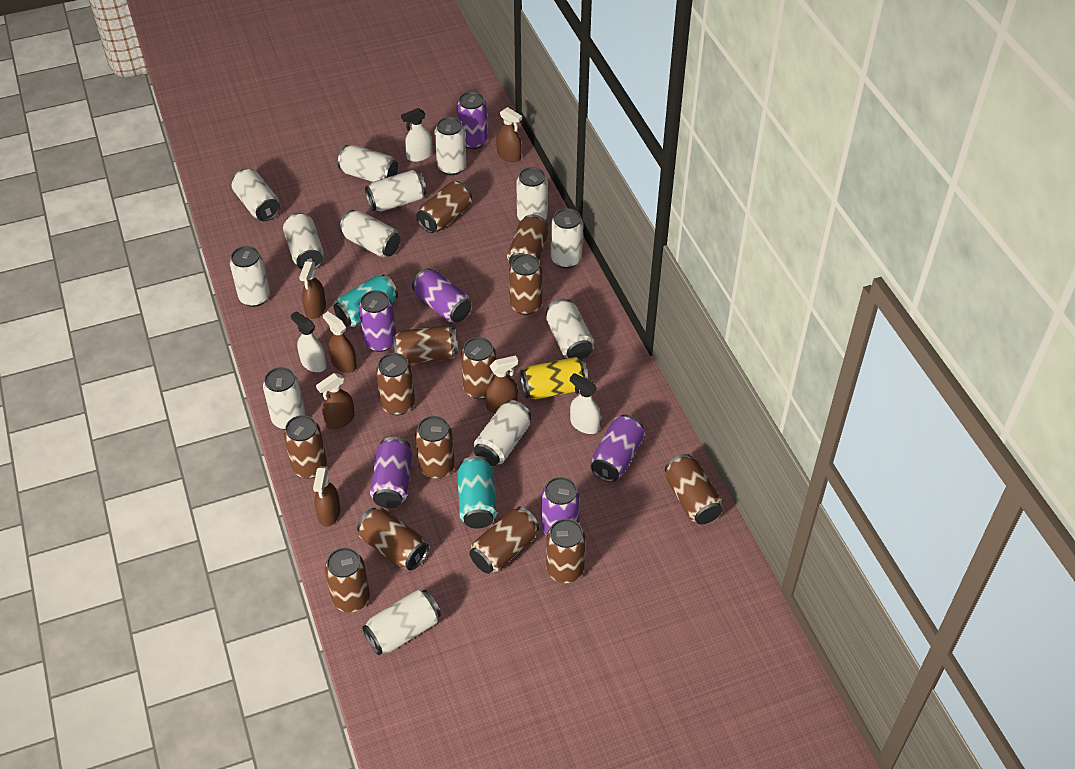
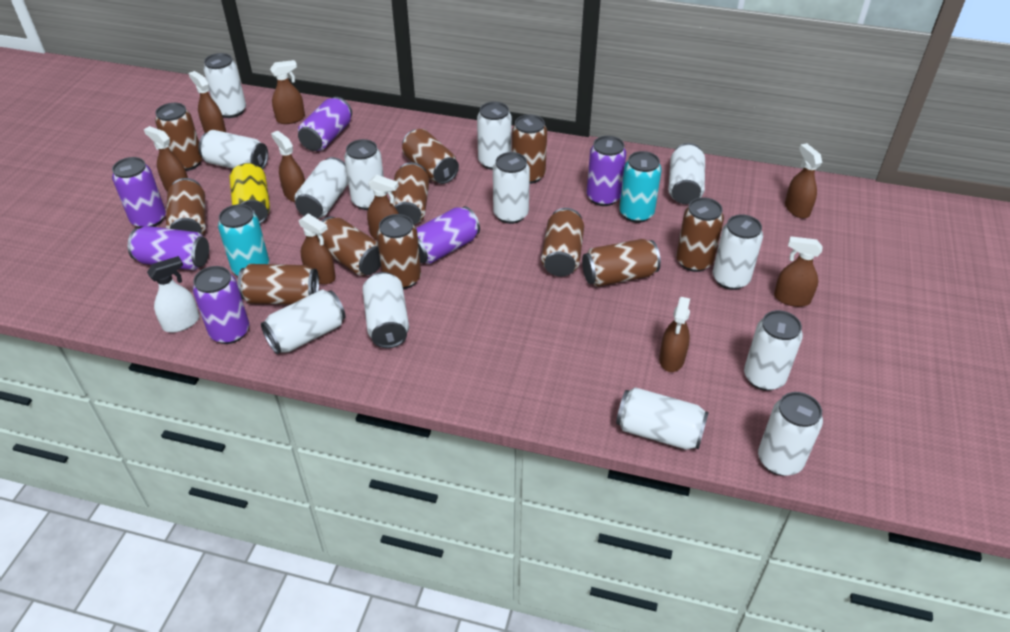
brown can: [284,415,327,478] [325,548,370,612] [357,508,429,571] [376,353,415,415] [393,325,458,364] [415,416,455,479] [416,181,472,233] [461,337,496,399] [469,506,539,574] [507,214,548,265] [509,254,542,315] [546,519,586,583] [665,454,723,524] = 13 -> [155,103,203,171] [166,178,205,236] [237,264,319,305] [322,217,381,276] [377,214,421,289] [392,162,429,225] [402,129,459,184] [512,115,547,184] [541,208,584,277] [582,239,661,287] [676,197,724,272] = 11
brown spray bottle: [299,261,326,319] [313,466,340,527] [316,373,355,430] [323,311,357,373] [486,355,518,413] [496,107,522,162] = 6 -> [144,126,188,191] [188,71,226,133] [270,60,305,124] [271,131,305,202] [299,213,336,284] [367,175,399,240] [659,297,690,372] [774,236,823,307] [785,143,822,218] = 9
white spray bottle: [290,311,327,372] [401,108,432,162] [570,373,601,434] = 3 -> [147,256,200,333] = 1

